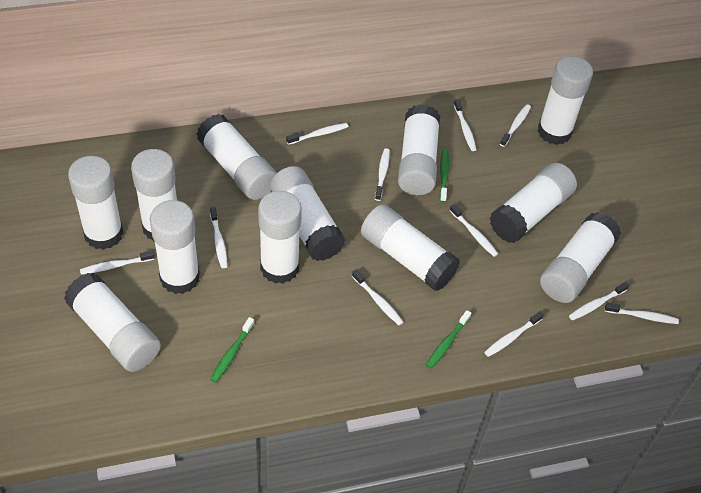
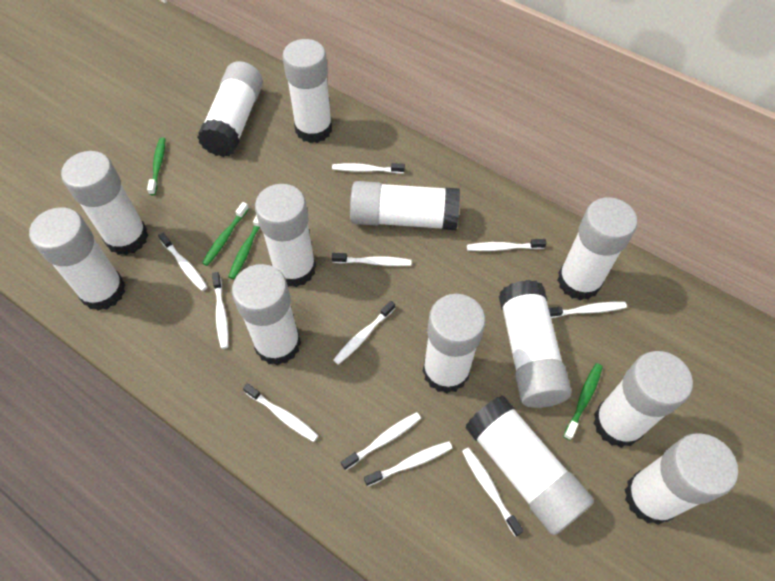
green toothbrush: [210,317,254,383] [426,310,471,369] [440,149,449,202] = 3 -> [147,138,165,195] [202,202,249,266] [228,215,260,279] [563,363,603,440] = 4
white glue stick: [64,273,161,372] [68,156,124,250] [131,149,177,242] [150,200,200,294] [196,114,277,200] [258,191,302,284] [270,166,345,261] [361,204,460,291] [398,104,440,195] [490,163,577,243] [537,56,593,145] [540,212,621,303] = 12 -> [29,207,126,311] [61,151,149,255] [197,61,263,157] [232,264,301,365] [255,184,316,287] [282,39,332,143] [350,181,460,230] [422,294,486,393] [465,395,594,535] [499,280,571,408] [557,197,637,301] [593,351,693,448] [625,433,738,525] = 13

